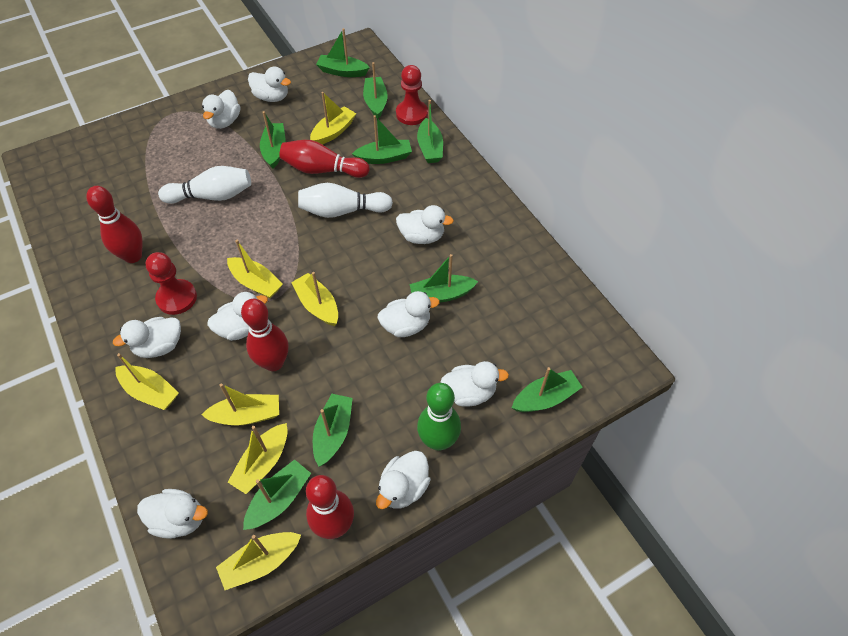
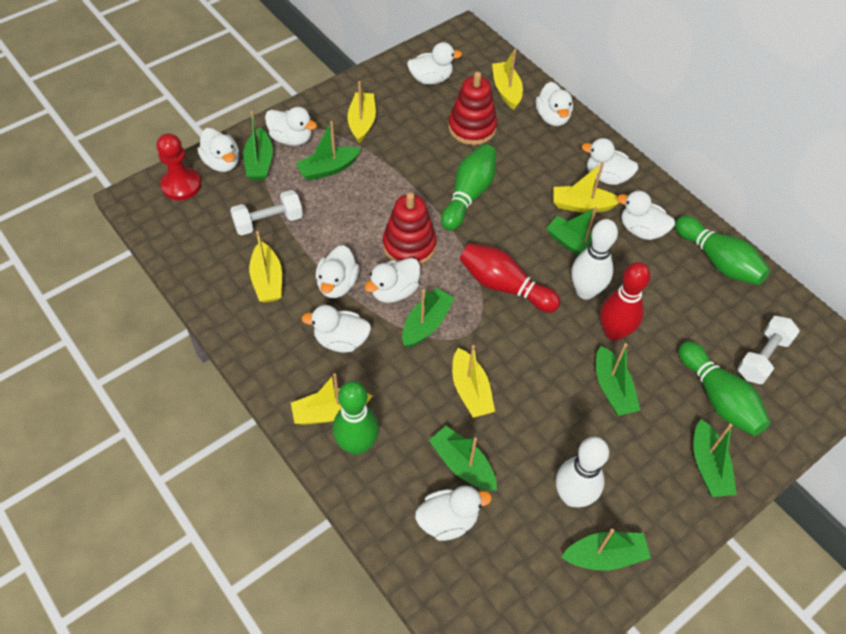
green boat: [243,459,311,530] [260,111,285,169] [313,394,353,467] [316,28,370,77] [352,115,412,164] [363,62,388,119] [409,254,478,302] [417,100,443,163] [512,367,583,412] = 9 -> [244,111,273,181] [295,121,361,181] [402,288,454,348] [429,426,497,491] [546,207,612,257] [561,529,651,571] [596,343,640,416] [694,419,737,497] = 8
green bowling pin: [417,383,461,451] = 1 -> [333,381,379,455] [441,144,496,230] [675,216,770,285] [678,341,770,436] = 4
red bowling pin: [86,186,143,263] [241,299,288,371] [279,140,370,178] [306,475,354,539] = 4 -> [460,243,561,312] [600,262,651,341] = 2
red pawn: [145,252,197,315] [396,65,428,125] = 2 -> [157,133,201,200] = 1
red stacking toy: none = 0 -> [383,192,437,265] [448,72,497,145] = 2
white duck: [113,317,181,358] [137,489,208,539] [202,90,240,129] [207,292,268,341] [248,67,291,102] [376,451,431,509] [378,291,440,337] [396,205,454,244] [440,361,509,407] = 9 -> [197,128,239,172] [265,107,317,146] [302,305,371,353] [316,245,359,298] [364,258,420,303] [407,42,462,85] [415,486,492,541] [536,82,573,126] [582,138,639,185] [617,191,675,240] = 10
white dumbbell: none = 0 -> [230,190,303,235] [737,316,800,384] = 2
yellow boat: [115,353,179,410] [202,384,279,425] [216,532,301,590] [227,240,283,299] [228,423,288,494] [291,272,338,326] [310,92,356,145] = 7 -> [249,231,282,303] [291,373,372,425] [347,81,376,143] [452,345,495,418] [492,49,523,110] [553,162,619,213] = 6

